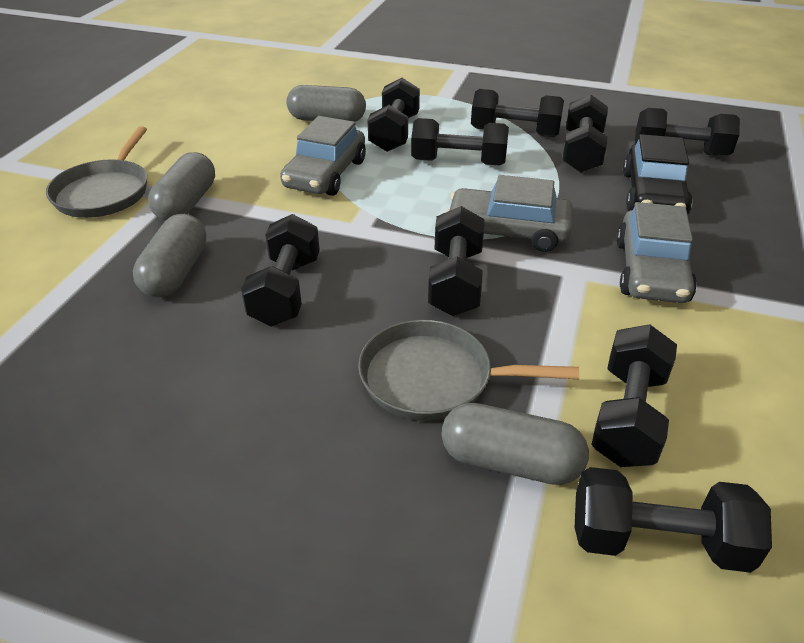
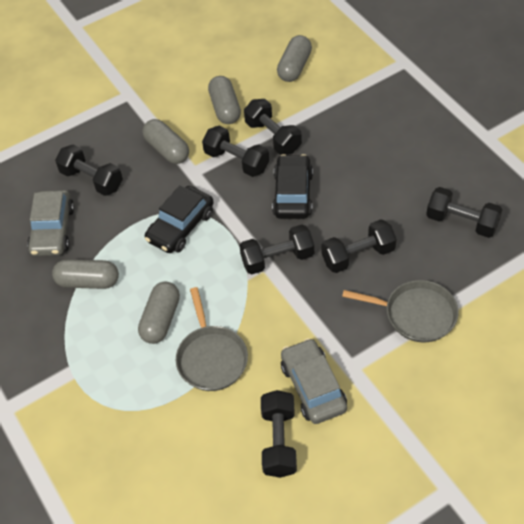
black car: [623,134,692,214] = 1 -> [145,185,214,253] [272,154,313,219] = 2
black dumbbell: [241,214,320,327] [368,78,420,152] [411,118,509,166] [428,206,484,316] [471,89,564,137] [562,94,608,173] [575,467,772,573] [591,324,677,467] [635,108,740,156] = 9 -> [55,144,123,196] [202,126,269,177] [239,225,314,274] [244,99,302,155] [261,390,297,478] [321,220,396,273] [426,187,503,238] = 7
grey capsule: [133,214,207,297] [148,152,215,221] [286,85,366,122] [442,403,589,485] = 4 -> [52,259,119,289] [138,281,180,344] [143,119,189,164] [208,76,241,124] [277,35,312,82] = 5
grey car: [280,116,366,196] [446,175,573,252] [616,202,697,303] = 3 -> [27,190,74,256] [281,338,347,424] = 2

